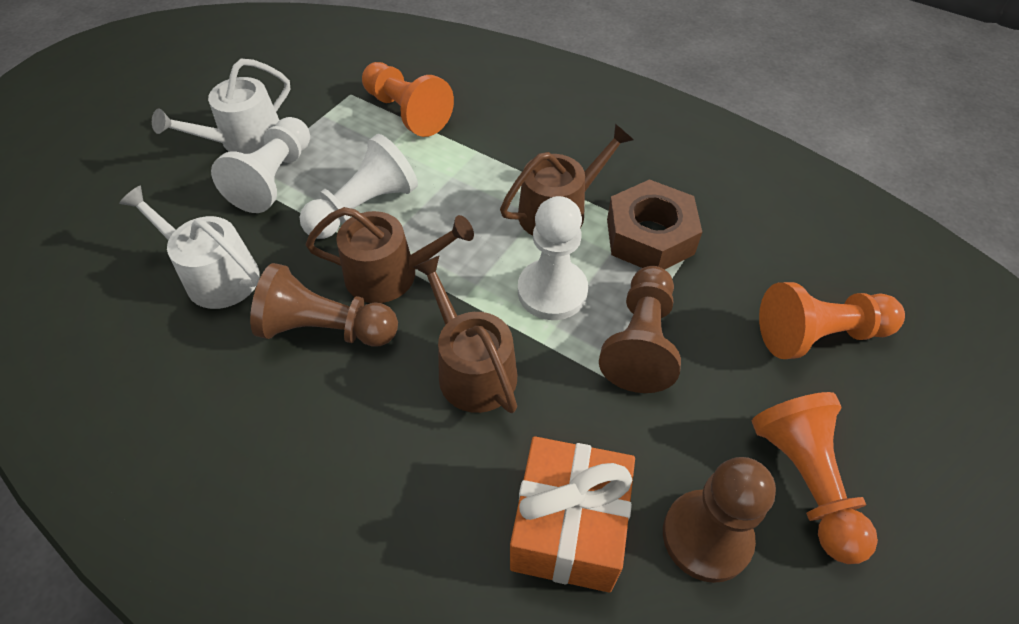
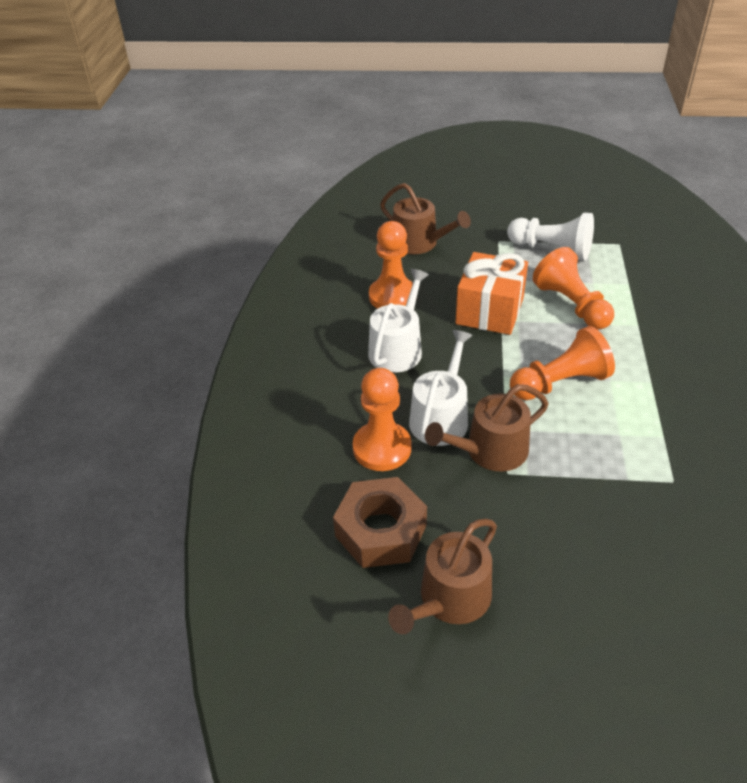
brown pawn: [250,263,398,347] [599,266,681,393] [663,457,776,583] = 3 -> none = 0
orange pawn: [362,62,454,137] [752,392,878,564] [759,282,905,359] = 3 -> [353,368,411,471] [369,221,417,309] [510,326,615,400] [533,247,614,330] = 4
white pawn: [211,117,310,213] [299,134,418,239] [518,196,588,320] = 3 -> [507,213,594,261] = 1

